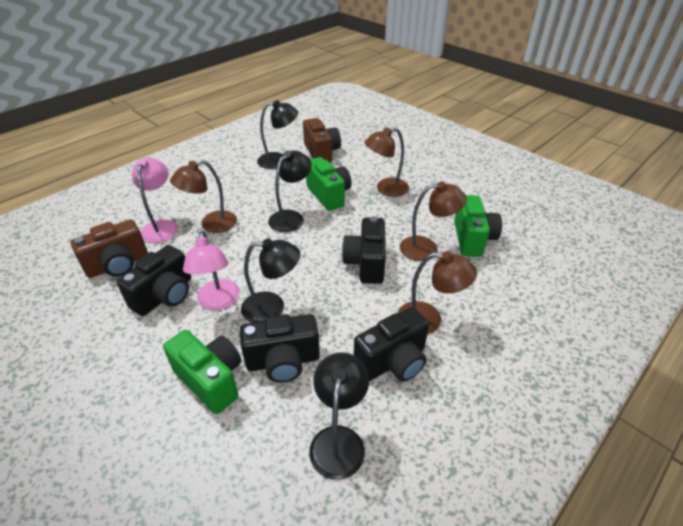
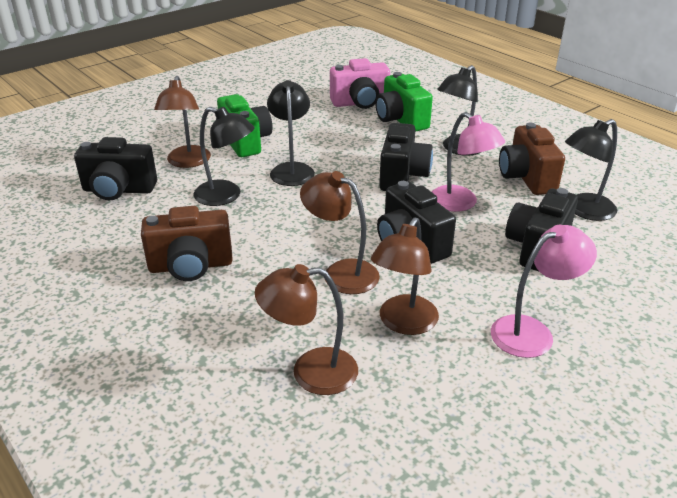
green camera: [163,330,242,414] [306,157,352,211] [454,195,502,257] = 3 -> [217,94,272,157] [376,72,433,132] = 2
pink camera: none = 0 -> [330,58,390,109] = 1

